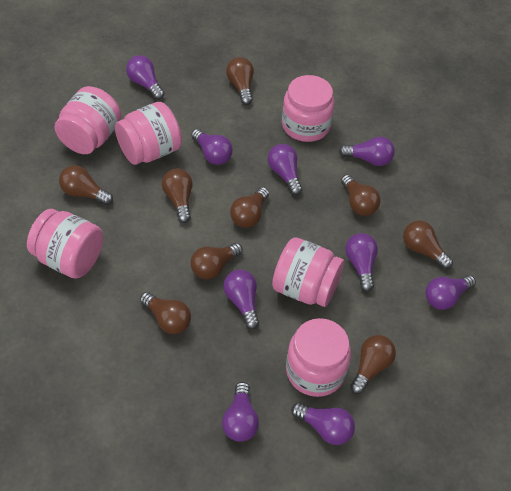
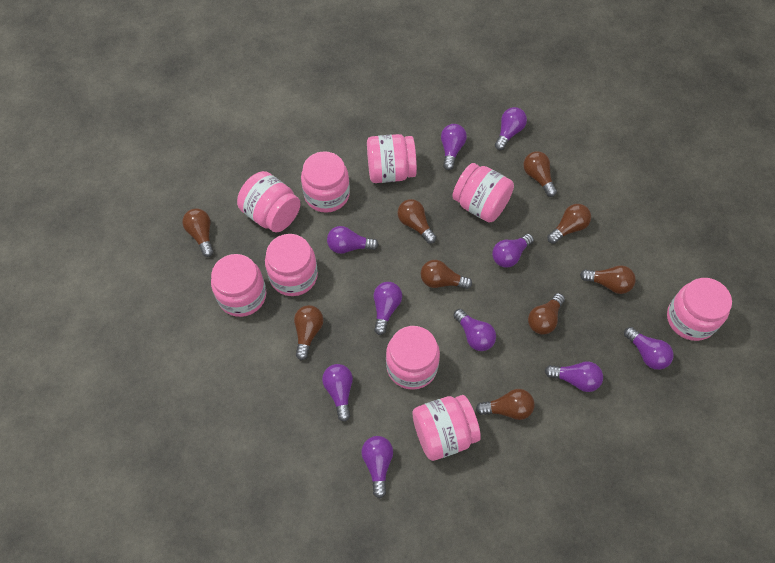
pink jar: [27,209,103,278] [54,86,122,154] [115,102,182,165] [272,237,344,307] [282,75,335,142] [286,318,351,397] = 6 -> [211,254,266,317] [237,171,301,233] [265,234,318,296] [301,151,350,213] [367,134,417,183] [386,326,440,390] [412,395,481,461] [452,163,514,223] [667,278,732,341] = 9
purple light bulb: [126,55,165,100] [191,129,233,165] [222,382,259,442] [223,270,259,329] [268,144,302,195] [291,402,355,445] [339,137,395,166] [345,233,378,292] [425,275,476,310] = 9 -> [322,364,353,422] [327,226,379,254] [362,436,393,498] [374,282,402,335] [441,124,467,170] [453,309,496,351] [492,234,534,268] [495,107,527,150] [545,361,603,392] [624,327,674,370] = 10

